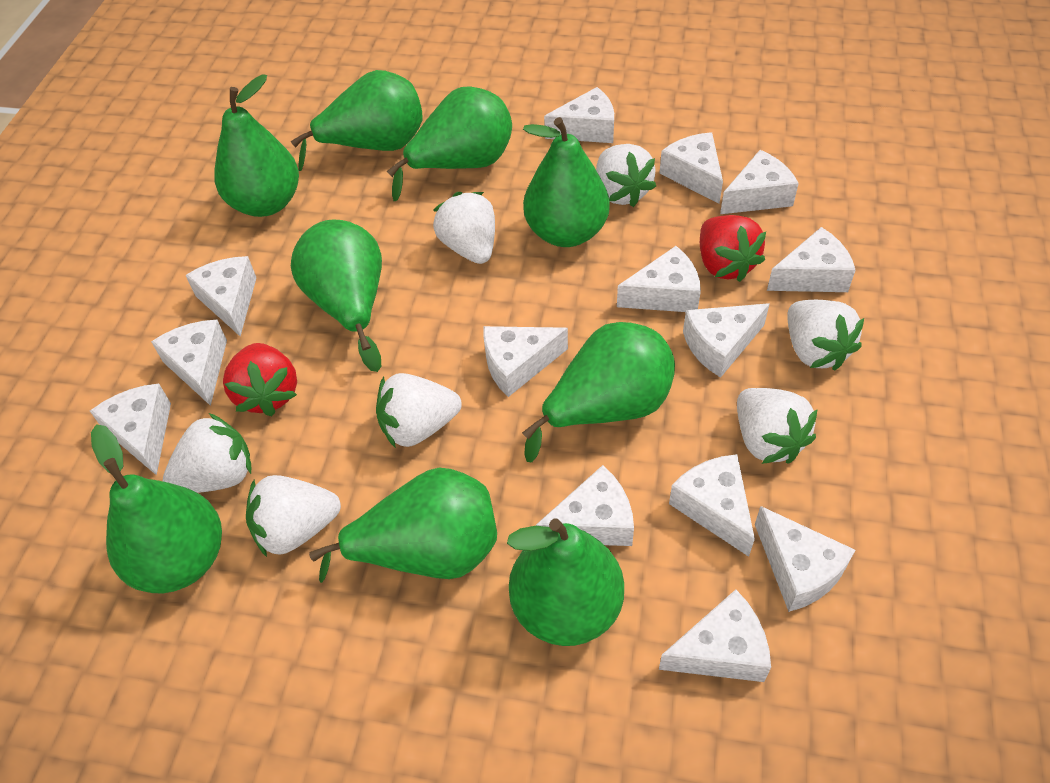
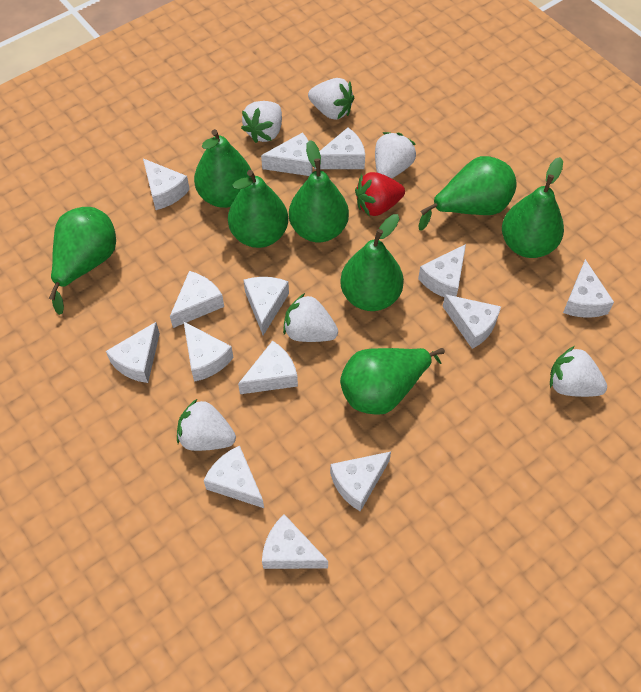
green pear: [91,424,222,593] [214,74,299,217] [291,70,423,171] [291,219,382,372] [309,468,497,583] [386,86,512,201] [507,519,624,646] [522,322,675,462] [523,117,610,247] = 9 -> [49,207,116,315] [194,129,251,208] [228,170,288,248] [289,140,349,242] [340,214,404,311] [340,348,445,415] [418,156,517,231] [502,157,564,258] = 8
red strawberry: [223,343,297,416] [700,215,766,282] = 2 -> [355,172,405,216] = 1
white strawberry: [163,413,251,493] [246,475,341,557] [376,373,462,448] [433,192,495,264] [596,144,656,207] [737,388,818,464] [787,300,864,371] = 7 -> [177,399,236,451] [241,101,282,143] [283,293,338,342] [308,78,354,120] [375,132,416,178] [550,346,607,397] = 6

